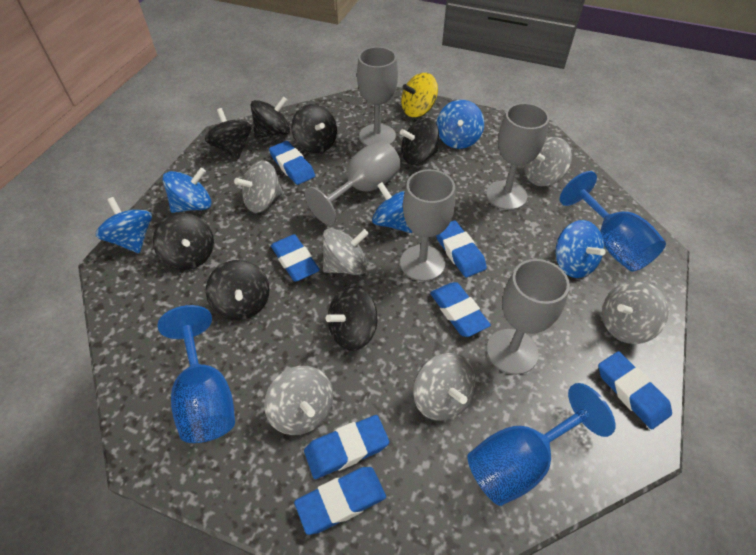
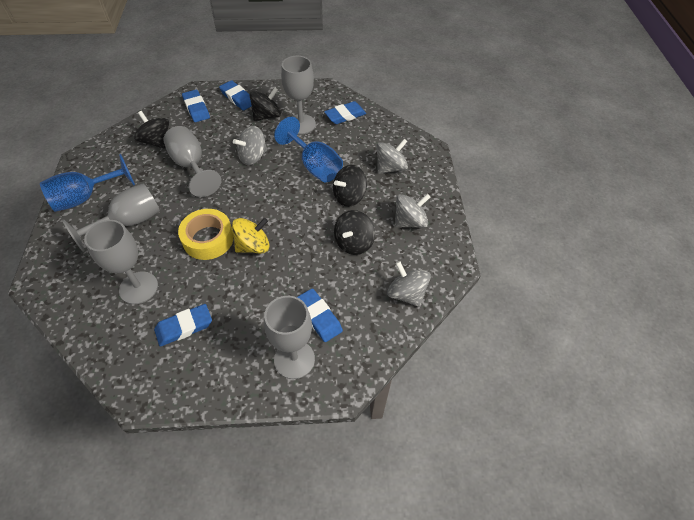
black spinning top: [153,212,214,270] [205,108,252,159] [206,260,270,320] [250,97,290,138] [291,104,337,153] [326,286,378,351] [400,118,439,165] = 7 -> [134,111,169,149] [250,87,281,121] [333,165,367,207] [334,210,375,255] = 4
blue eraser: [269,141,315,185] [271,234,320,282] [294,467,386,535] [304,415,389,479] [430,282,491,337] [436,220,487,278] [598,351,672,430] = 7 -> [154,304,212,347] [182,90,210,122] [219,80,252,110] [297,288,343,342] [324,101,366,124] = 5
blue goblet: [158,305,235,443] [467,383,615,506] [560,171,666,272] = 3 -> [40,154,135,212] [274,117,343,182] = 2
blue spinning top: [96,197,152,253] [163,168,211,213] [372,182,412,233] [437,100,484,149] [556,220,606,278] = 5 -> none = 0
grey spinning top: [234,160,283,213] [264,366,333,435] [322,228,369,275] [413,353,476,421] [524,137,572,186] [602,281,669,344] = 6 -> [233,126,267,165] [376,139,408,174] [387,261,431,307] [395,194,430,228] = 4
yellow tape: none = 0 -> [178,209,234,260] = 1

